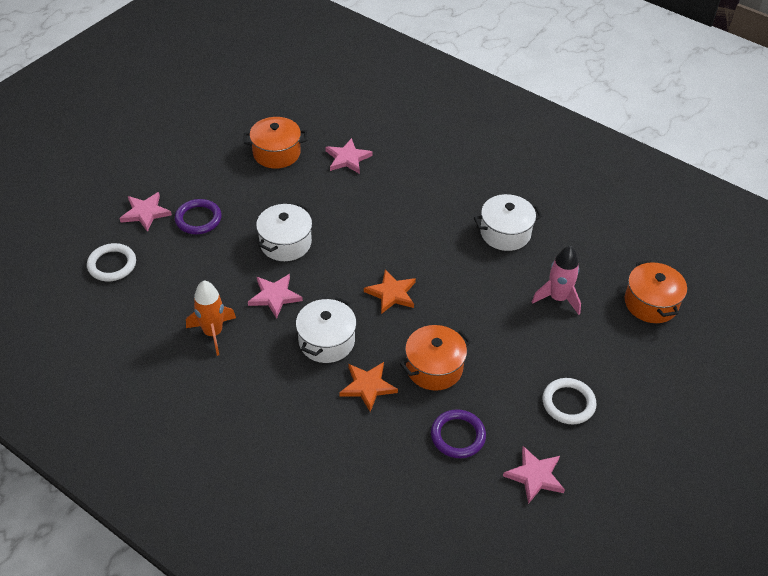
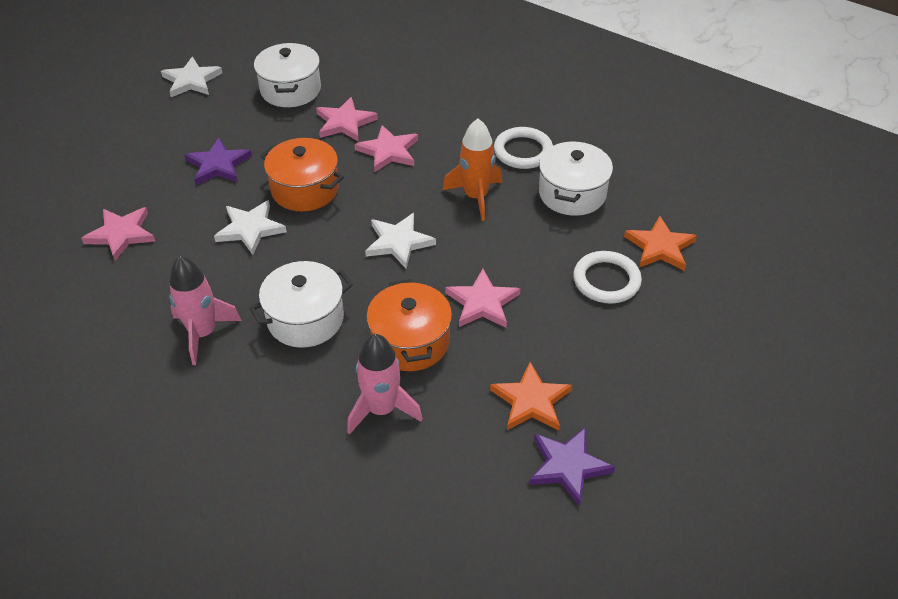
orange pot: [244,117,307,169] [400,325,471,391] [625,260,687,323] = 3 -> [261,138,344,211] [366,279,452,371] = 2
pink rocket: [532,246,581,315] = 1 -> [169,256,242,365] [347,334,423,435] = 2
purple ring: [175,199,222,234] [431,409,486,458] = 2 -> none = 0
purple star: none = 0 -> [185,138,252,185] [529,427,615,507] = 2
white star: none = 0 -> [161,57,222,97] [214,200,287,255] [365,213,436,268] = 3

